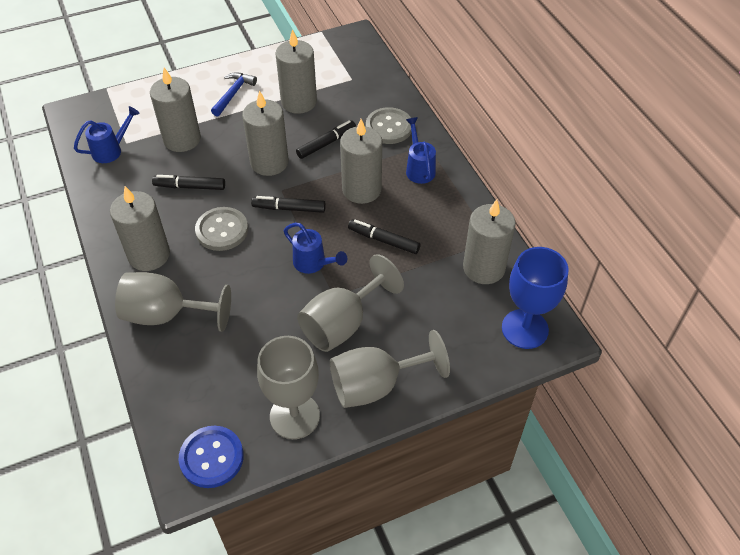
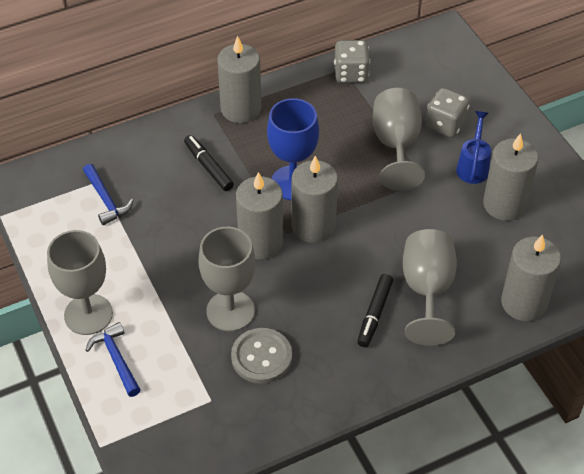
black marker: [152,175,225,190] [251,196,326,213] [296,120,356,159] [348,219,420,254] = 4 -> [184,135,234,191] [357,274,393,347] = 2
blue button: [179,426,244,488] = 1 -> none = 0
blue hammer: [211,72,257,117] = 1 -> [83,164,134,225] [86,322,141,397] = 2
blue watering can: [74,106,140,163] [284,223,347,274] [406,117,436,184] = 3 -> [456,111,491,184] = 1
grey button: [195,207,248,251] [366,107,412,144] = 2 -> [231,328,292,384] = 1
grey candle: [110,186,170,271] [150,68,201,152] [242,90,289,176] [275,29,317,114] [340,119,382,204] [463,199,516,284] = 6 -> [217,36,261,123] [236,172,283,260] [292,156,338,243] [483,133,539,221] [501,234,561,321] = 5
grey dice: none = 0 -> [334,40,370,83] [425,88,470,138] = 2

